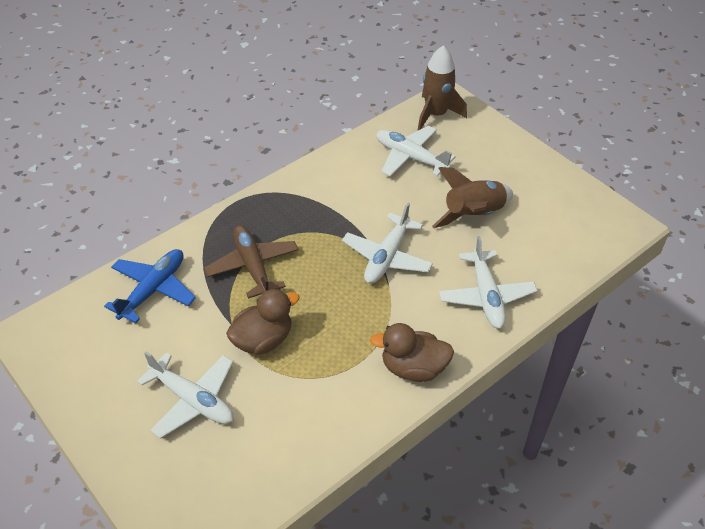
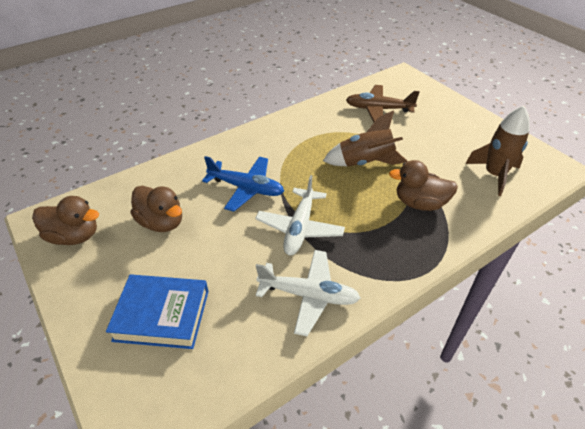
blue book: none = 0 -> [106,274,209,349] = 1
brown duck: [226,289,299,355] [370,323,454,382] = 2 -> [32,196,99,245] [131,186,182,232] [389,160,458,211] = 3
white plane: [137,351,234,439] [342,203,433,284] [376,126,456,176] [439,236,537,329] = 4 -> [255,175,345,256] [256,250,360,336] = 2

